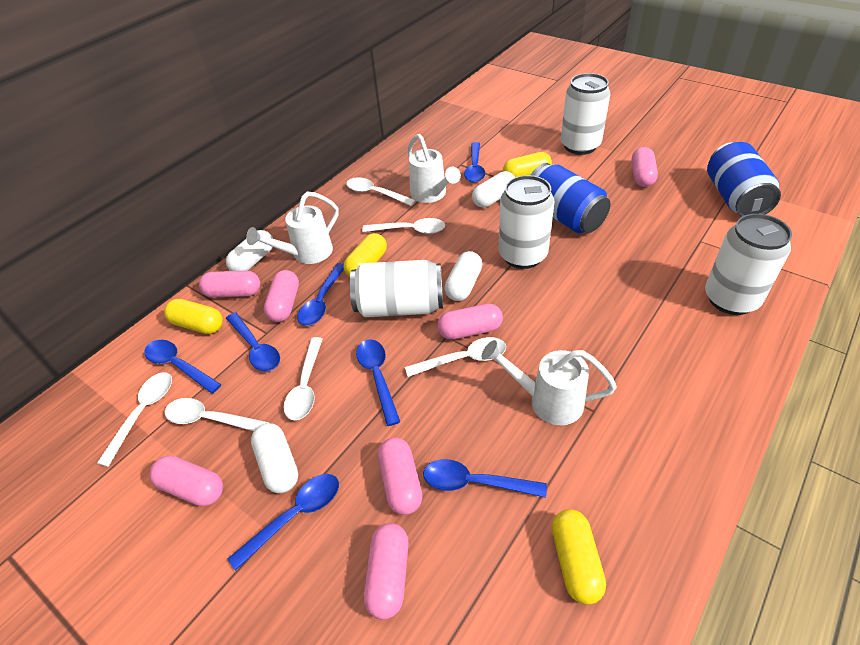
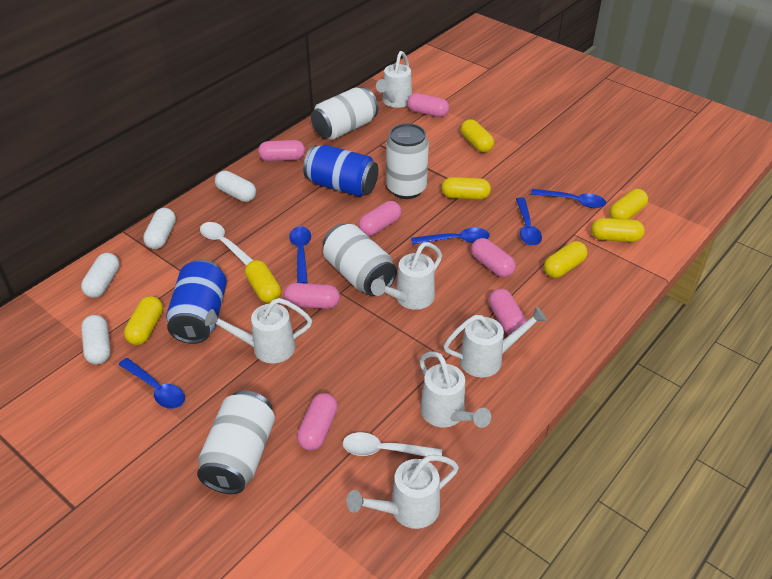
blue spoon: [144,340,221,394] [226,312,280,371] [228,474,339,571] [297,263,344,326] [356,339,400,426] [423,459,547,498] [464,142,485,183] = 7 -> [119,358,185,409] [289,226,311,284] [411,228,490,244] [516,197,542,246] [531,189,606,208] = 5
white spoon: [97,372,172,467] [165,398,269,431] [283,337,323,420] [346,177,416,206] [362,218,445,234] [405,337,506,377] = 6 -> [200,222,254,266] [343,432,442,457] = 2
white watering can: [246,192,339,264] [407,134,461,203] [481,340,617,425] = 3 -> [205,298,312,363] [347,455,459,529] [371,242,442,310] [376,51,412,108] [419,352,491,428] [443,306,547,378] = 6
yellow capsule: [164,299,223,334] [344,233,387,277] [503,152,552,177] [552,509,606,605] = 4 -> [124,296,163,345] [245,260,281,303] [441,177,491,200] [461,119,494,153] [544,241,588,278] [591,218,645,242] [609,189,648,219] = 7

